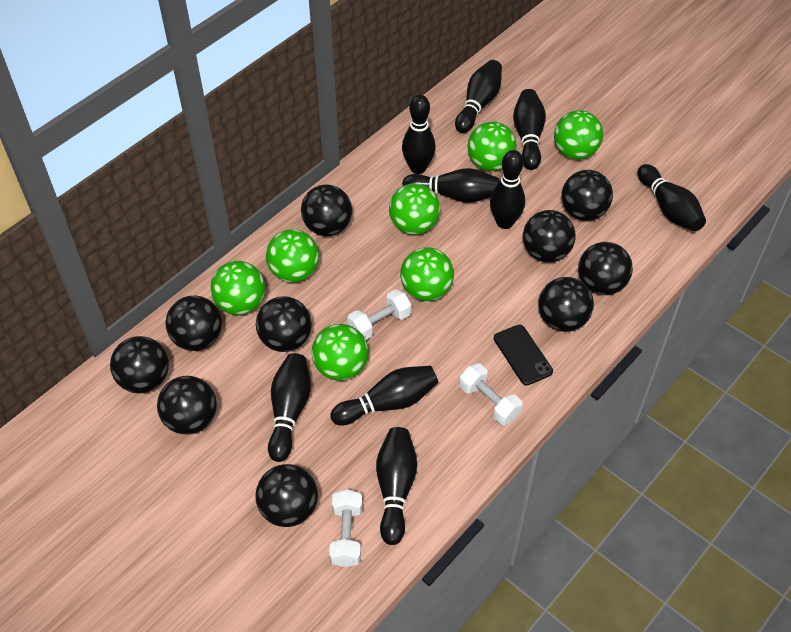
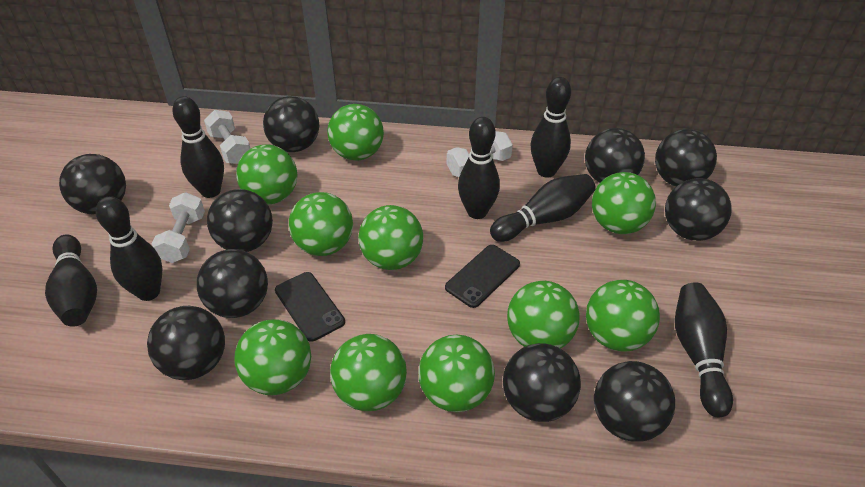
black bowling pin: [268,353,311,462] [331,366,438,425] [376,427,417,545] [402,95,436,174] [402,168,499,203] [455,60,502,133] [490,150,525,229] [513,89,546,170] [637,164,706,231] = 9 -> [45,234,97,327] [96,196,163,301] [172,96,224,198] [458,117,500,219] [490,174,596,242] [531,77,571,178] [675,282,733,417] = 7
black phone: [494,325,553,385] = 1 -> [275,272,345,342] [445,245,520,308] = 2
green ball: [210,261,265,315] [266,229,319,282] [312,324,368,381] [389,183,440,235] [400,247,454,301] [468,122,517,171] [554,110,603,160] = 7 -> [235,319,311,395] [236,145,298,204] [289,192,353,256] [327,104,384,160] [330,334,407,411] [358,205,423,270] [418,335,495,412] [507,281,579,348] [586,280,660,352] [592,172,656,234] = 10

